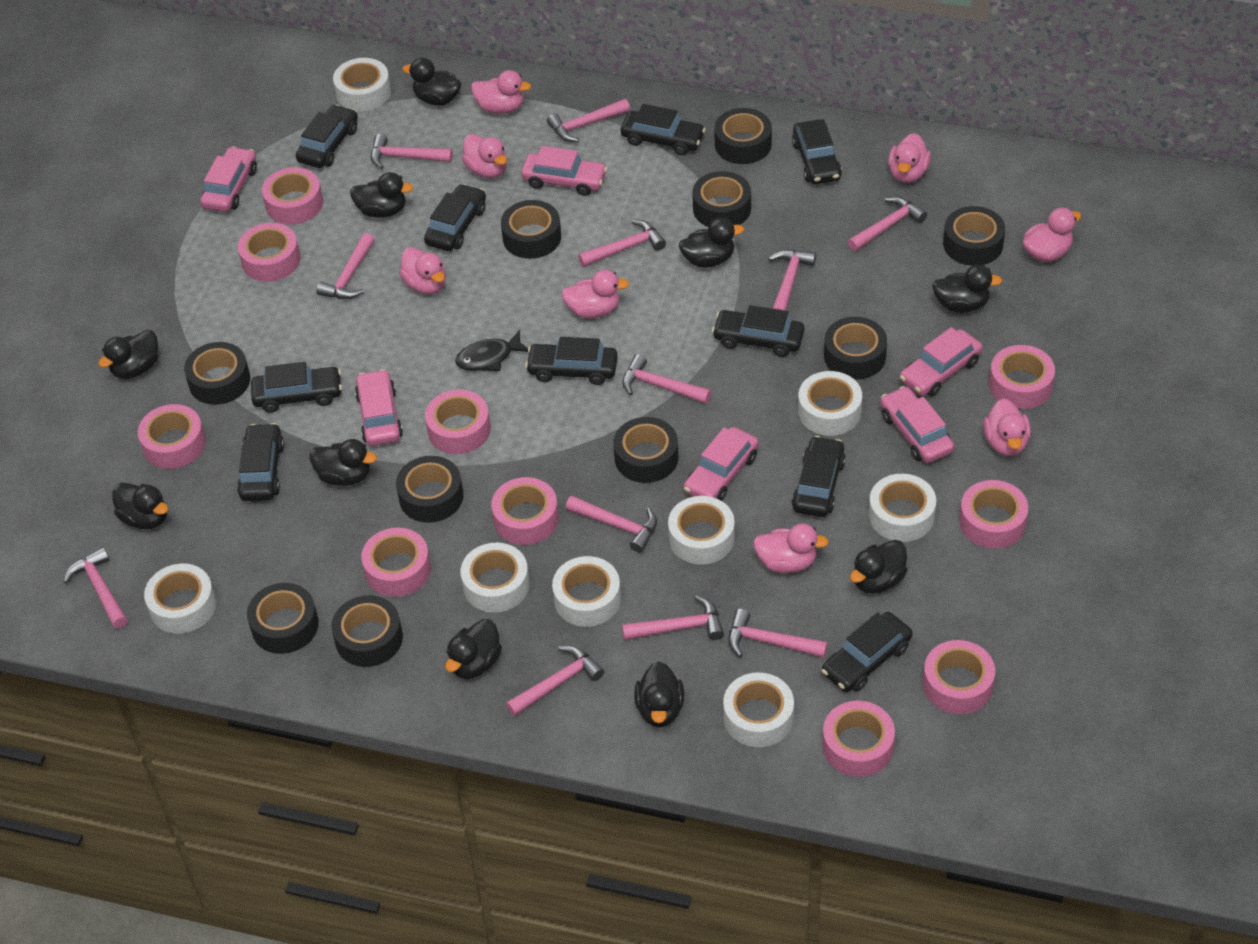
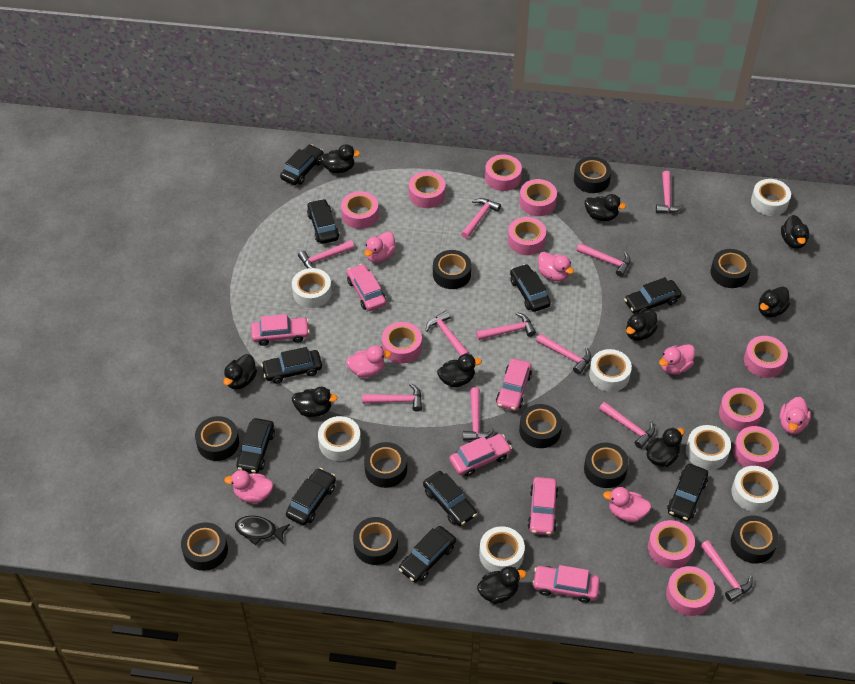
pink duck: [399,247,446,294] [462,134,507,178] [471,70,531,114] [561,270,629,318] [753,523,829,573] [888,133,931,183] [983,398,1031,456] [1023,208,1081,262] = 8 -> [224,470,273,503] [346,345,391,378] [364,232,396,263] [538,252,574,281] [603,487,651,522] [659,344,695,374] [779,397,811,434] = 7
pink hammer: [63,547,128,628] [316,233,375,299] [371,134,453,169] [506,646,604,716] [547,99,630,142] [566,496,657,553] [578,220,666,267] [622,354,711,404] [622,595,724,640] [728,609,828,658] [768,250,816,311] [848,197,927,251] = 12 -> [298,240,354,268] [362,383,422,412] [426,311,470,356] [461,198,501,239] [463,387,495,441] [476,312,536,340] [536,334,591,374] [577,243,631,277] [599,402,655,449] [656,171,684,213] [701,540,753,602] = 11
pink tape: [138,404,206,469] [238,223,300,282] [262,167,323,225] [361,528,431,597] [425,389,491,454] [491,477,559,545] [823,701,895,777] [923,640,995,714] [959,480,1028,549] [989,345,1055,409] = 10 -> [341,191,379,229] [382,322,422,363] [409,171,445,208] [485,155,522,191] [508,217,546,255] [519,179,557,216] [648,520,695,568] [666,566,715,616] [719,388,764,431] [733,426,779,469] [744,336,788,378] = 11
white tape: [144,564,216,634] [333,58,391,112] [461,543,529,613] [552,556,621,627] [668,496,735,565] [723,672,794,747] [798,371,862,436] [869,474,936,542] = 8 -> [292,268,332,308] [318,416,361,461] [479,526,525,572] [589,349,632,392] [686,425,731,470] [732,466,779,512] [751,179,791,216] = 7

